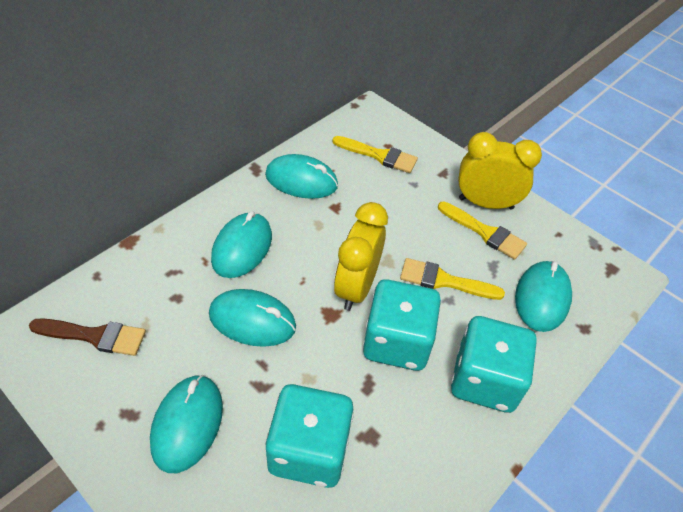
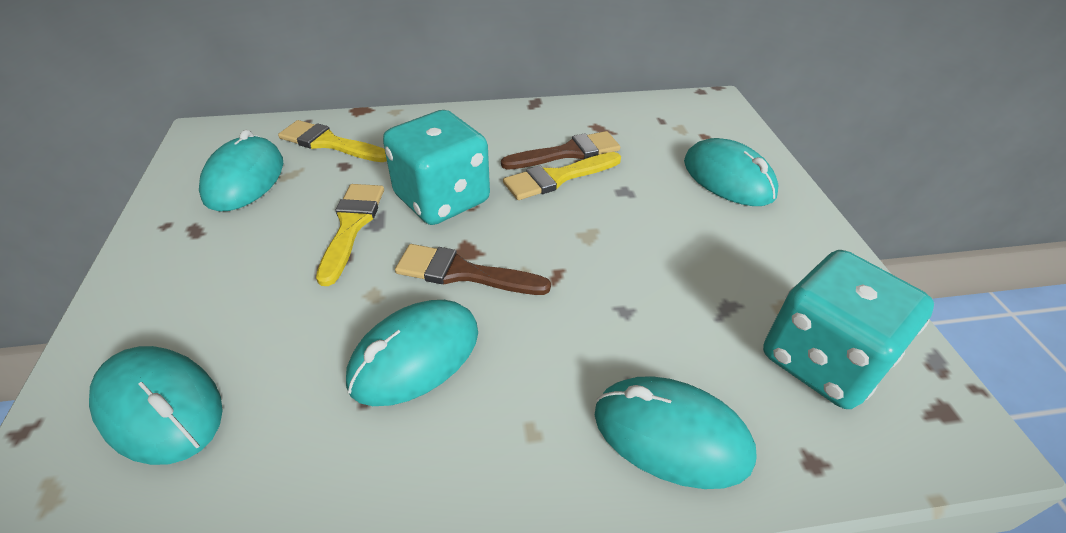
brown brush: [29,318,146,356] = 1 -> [395,244,551,295] [501,131,620,170] = 2
turquoise dice: [265,384,354,488] [363,279,441,371] [451,316,537,413] = 3 -> [383,110,490,225] [763,250,934,409] = 2
yellow clock: [334,202,388,311] [458,132,542,210] = 2 -> none = 0

